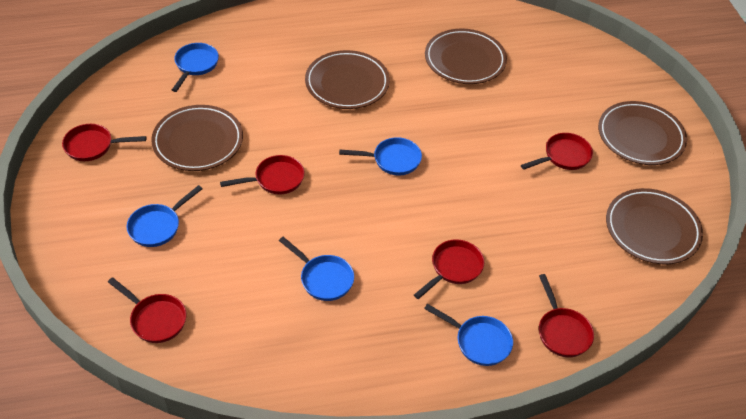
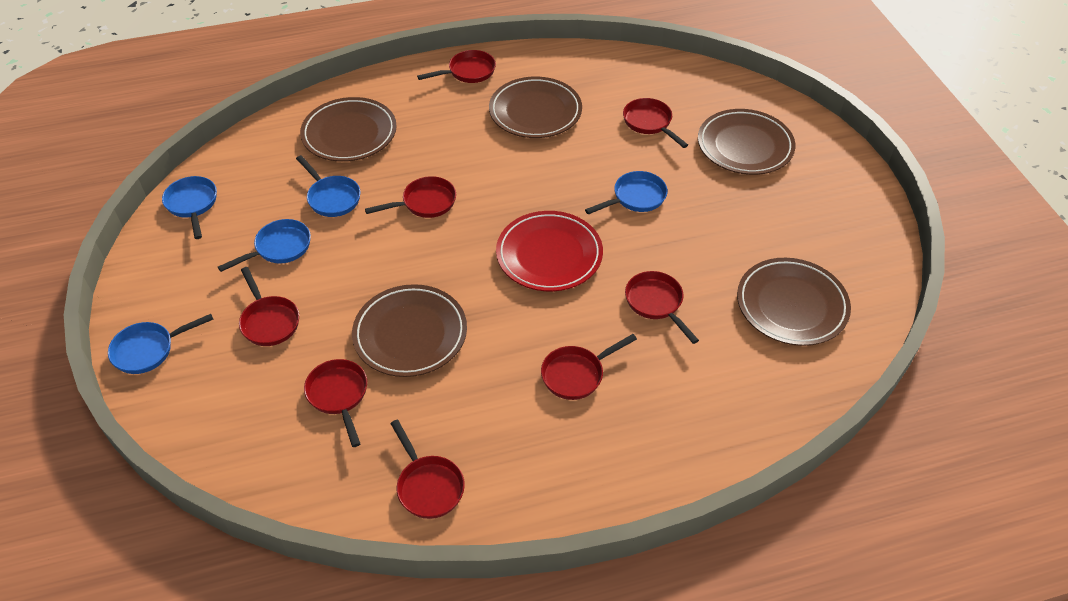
red pan: [62,124,146,161] [108,277,186,343] [220,155,305,195] [414,240,484,299] [521,133,593,170] [539,274,594,357] = 6 -> [239,267,299,346] [304,359,367,447] [365,176,456,218] [390,420,465,519] [417,50,496,83] [541,334,637,400] [623,98,688,148] [625,271,699,344] = 8
red plate: none = 0 -> [496,211,603,292] = 1

